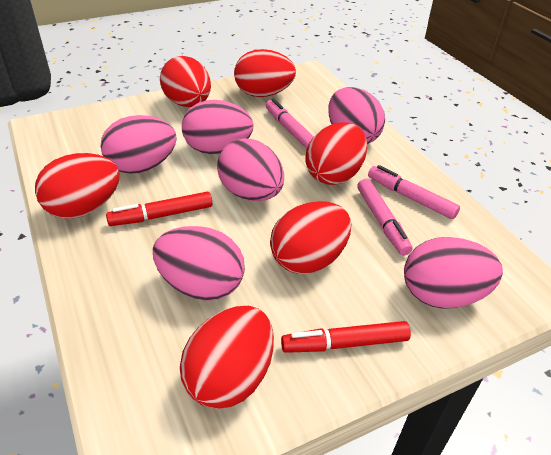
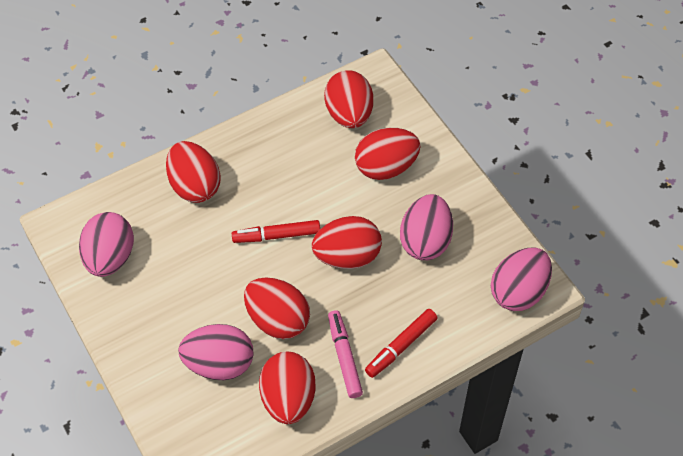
pink egg: [101,115,177,174] [153,226,245,301] [182,100,253,154] [217,138,284,201] [328,87,385,144] [404,237,503,309] = 6 -> [79,212,134,277] [178,324,254,380] [400,194,453,260] [491,247,552,311] = 4
pink marker: [266,99,314,149] [357,179,413,256] [368,165,460,219] = 3 -> [328,310,363,398] = 1

